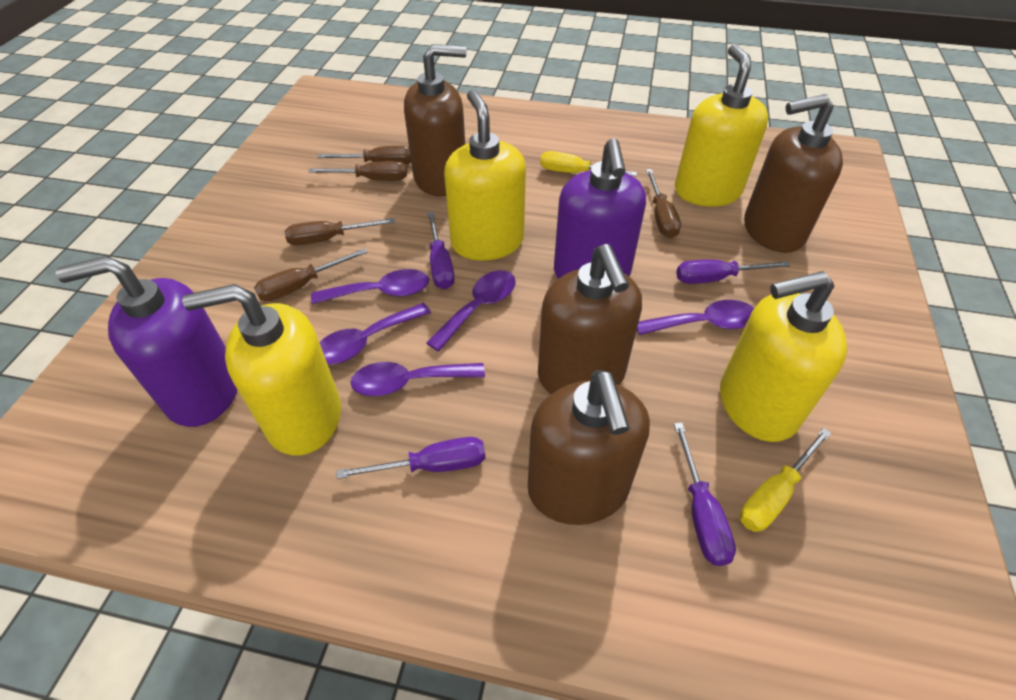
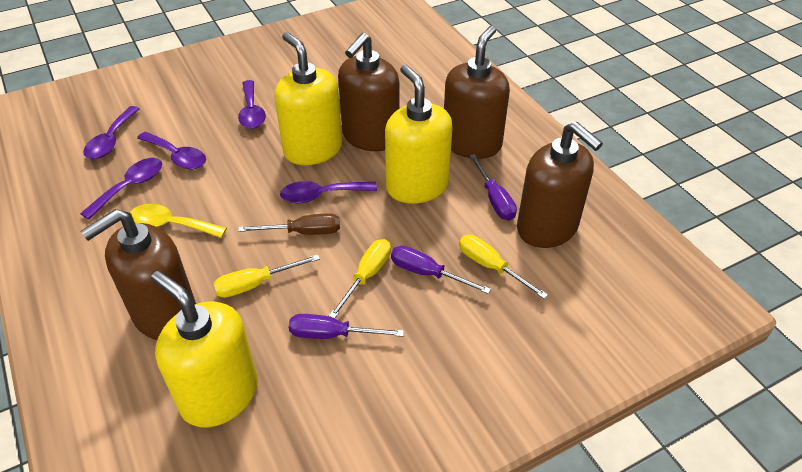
brown screwdriver: [254,248,367,301] [285,218,395,245] [308,161,407,181] [317,146,411,165] [646,169,681,238] = 5 -> [238,213,340,235] = 1
purple screwdriver: [337,437,485,479] [427,211,455,289] [674,423,736,566] [676,259,790,284] = 4 -> [289,314,404,339] [391,246,491,294] [469,154,517,221] = 3
purple soap dispenser: [56,256,237,427] [554,138,646,279] = 2 -> none = 0
yellow screwdriver: [540,151,637,176] [740,428,831,532] = 2 -> [213,254,320,298] [329,239,391,318] [459,235,548,299] = 3
yellow soap dispenser: [182,284,341,456] [444,90,526,261] [675,45,768,207] [720,271,847,442] = 4 -> [151,271,258,428] [274,32,342,165] [385,65,453,204] = 3
yellow spoon: none = 0 -> [130,204,227,238] = 1

